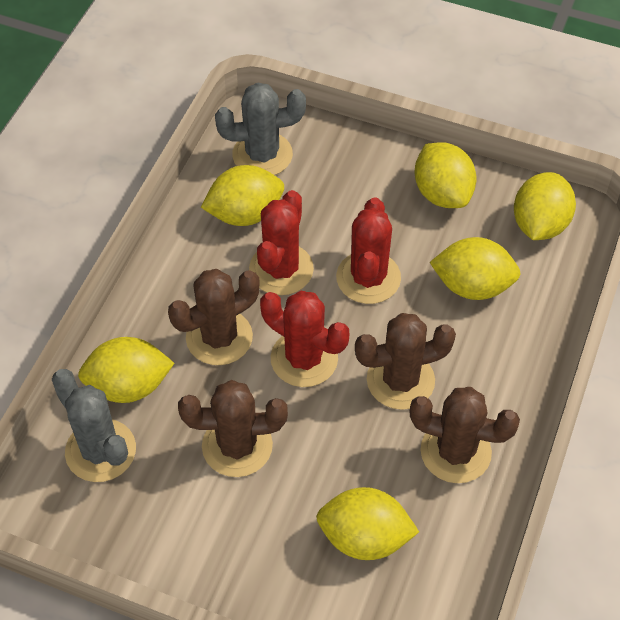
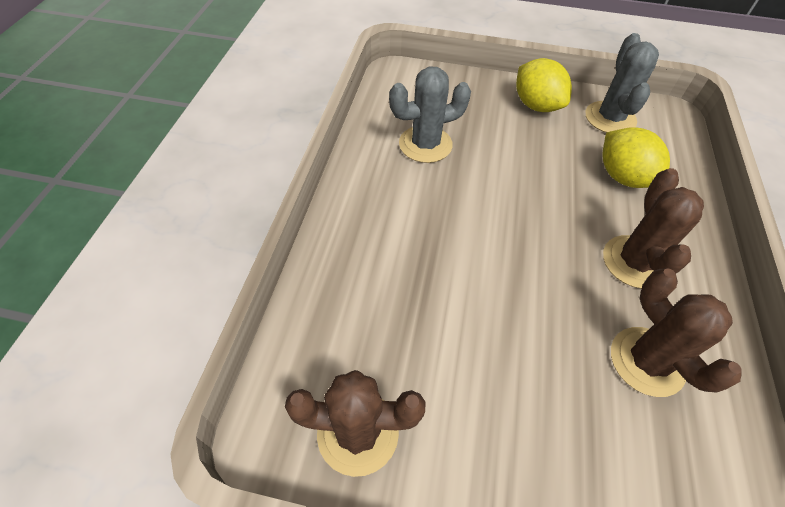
brown cactus: [168,269,260,365] [178,380,288,477] [355,313,456,410] [410,387,520,483] = 4 -> [285,370,425,477] [603,168,704,289] [611,268,742,397] = 3
red cactus: [249,190,314,295] [260,291,349,387] [336,197,401,304] = 3 -> none = 0
yellow lemon: [78,337,174,403] [201,165,284,226] [316,487,419,560] [415,143,477,208] [429,237,521,300] [514,172,576,240] = 6 -> [516,58,572,112] [602,127,670,188] = 2

